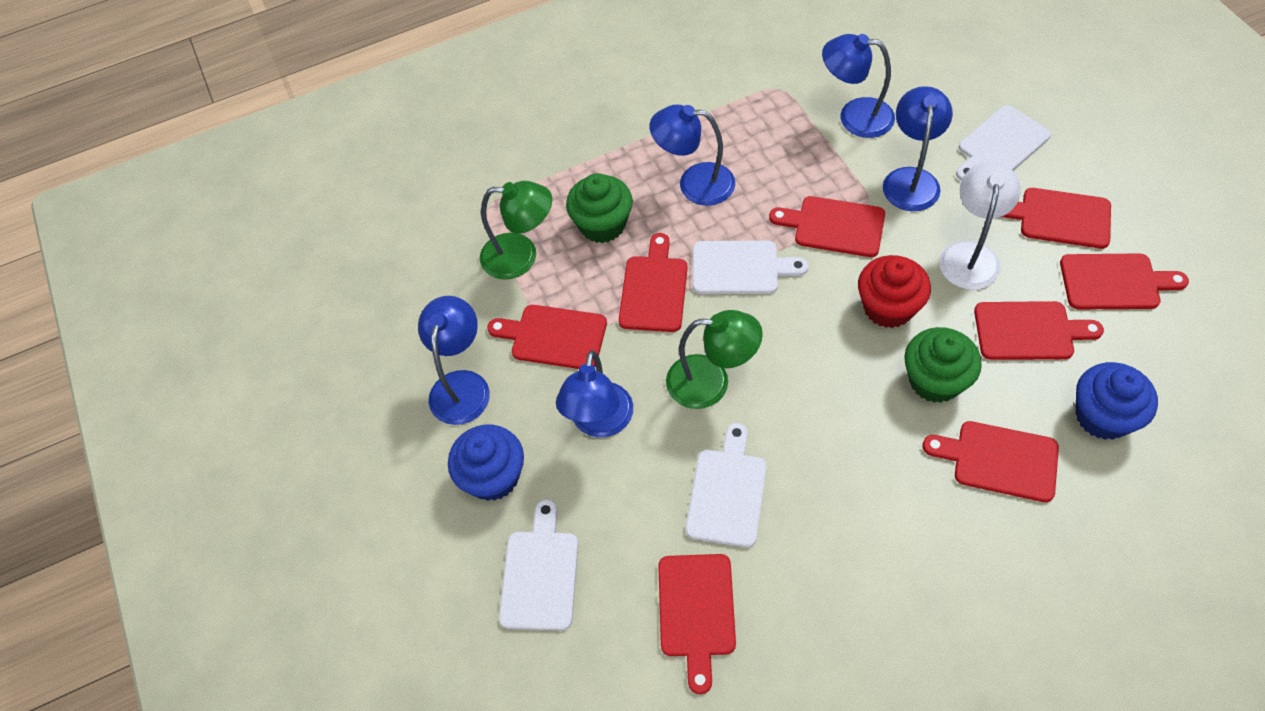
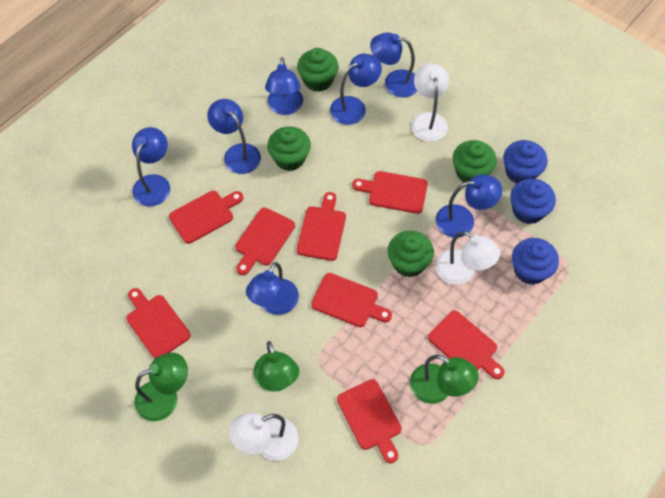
blue cupcake: [448,425,524,501] [1075,362,1158,440] = 2 -> [503,140,548,183] [510,178,556,224] [512,238,559,285] = 3
blue lamp: [418,296,490,425] [556,351,633,437] [650,104,735,206] [822,34,895,138] [883,86,953,211] = 5 -> [132,127,170,207] [207,99,261,174] [246,262,299,315] [265,57,303,115] [330,54,382,125] [370,32,417,97] [436,174,502,238] = 7
green cupcake: [566,173,633,243] [904,327,982,403] = 2 -> [267,126,311,171] [297,48,338,92] [387,230,434,277] [453,140,497,182] = 4
green lamp: [480,181,552,280] [666,310,763,409] = 2 -> [134,352,188,421] [253,341,299,392] [410,355,479,404] = 3
red cupcake: [858,255,931,328] = 1 -> none = 0
white cutting board: [499,499,578,631] [686,423,767,547] [693,240,809,294] [956,105,1051,181] = 4 -> none = 0
white lamp: [939,161,1021,290] = 1 -> [229,413,299,461] [412,63,449,142] [435,231,500,284] = 3

